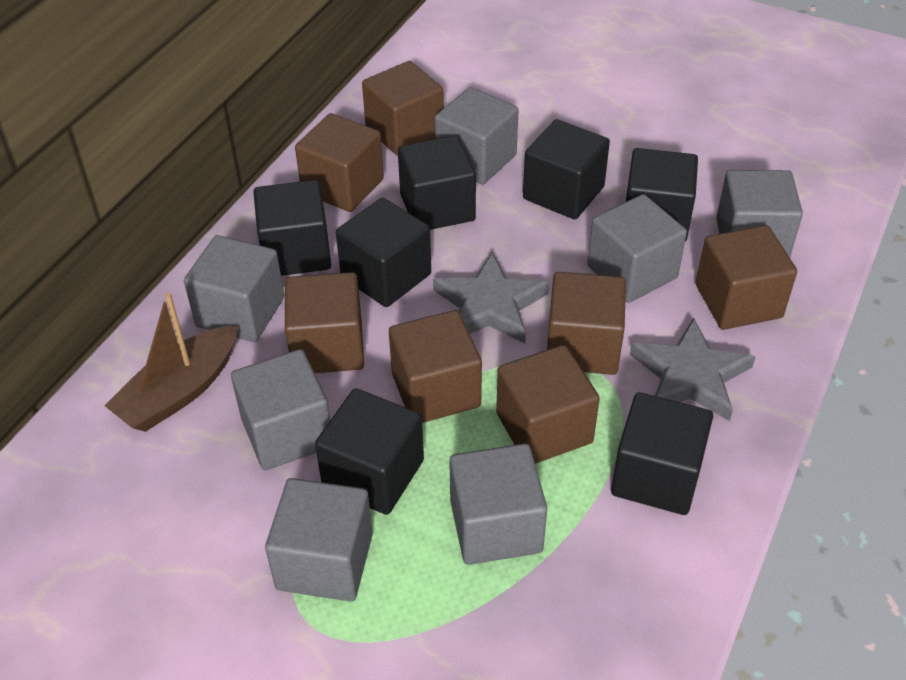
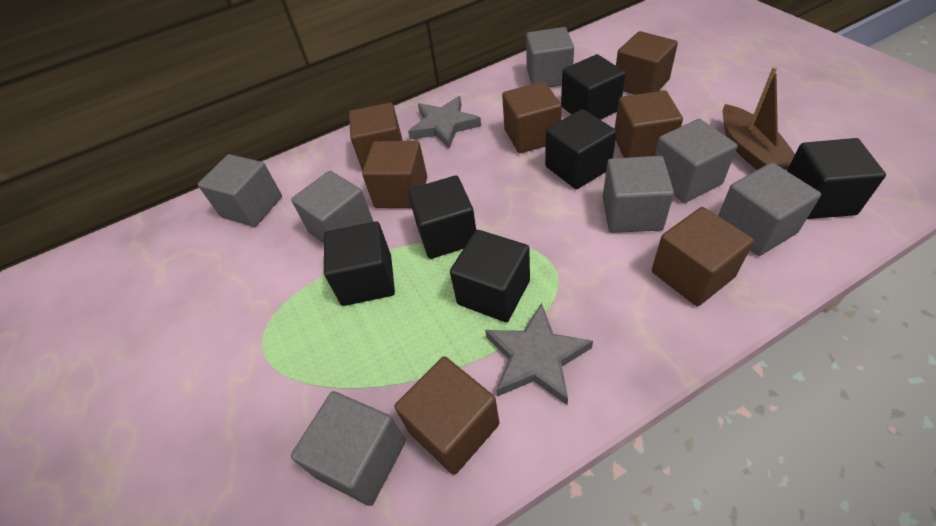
black cube: [253,180,331,276] [315,388,424,515] [336,198,431,307] [398,135,476,230] [523,119,610,219] [611,392,713,515] [626,148,698,242] = 7 -> [324,221,395,306] [408,175,476,259] [450,230,530,322] [545,109,617,189] [561,54,626,120] [787,138,886,219] = 6

